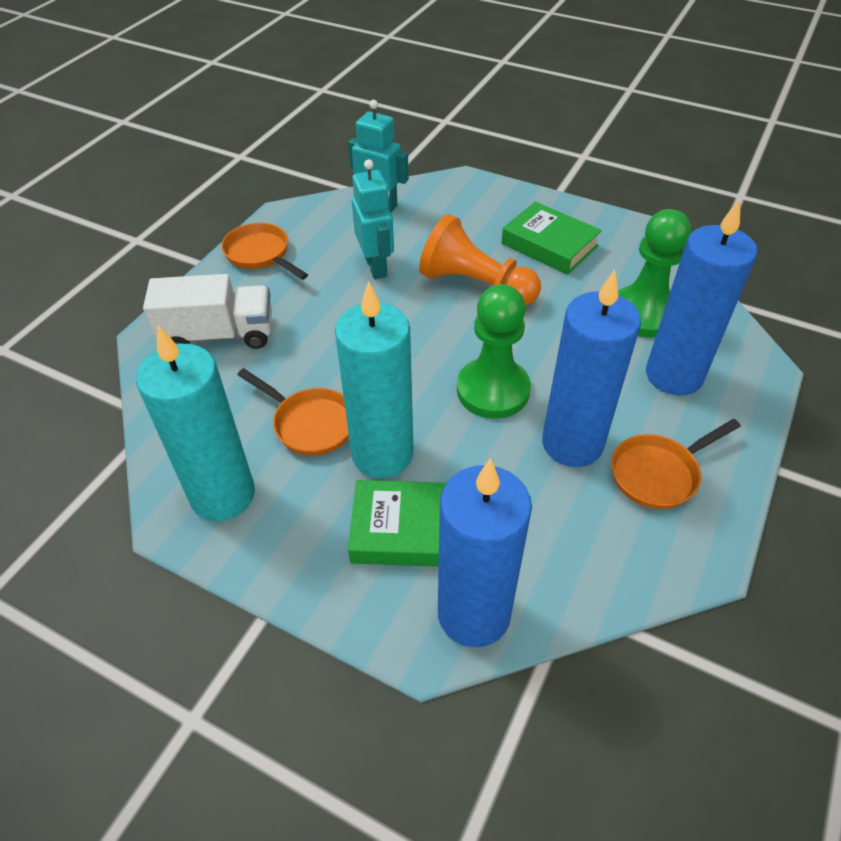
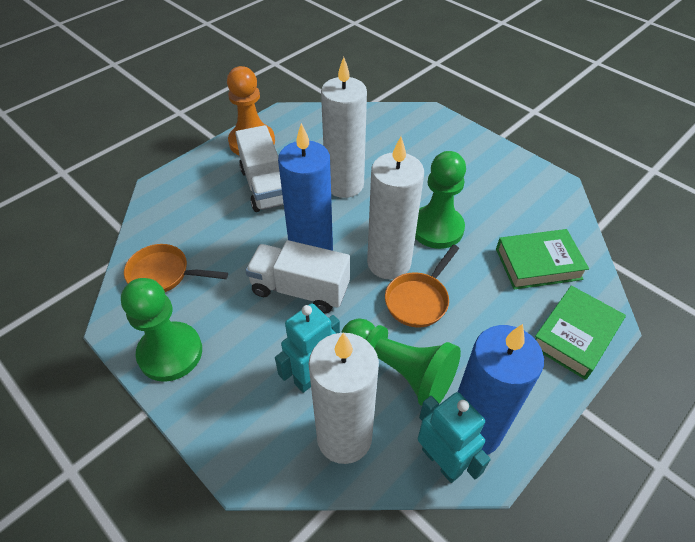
blue candle: [438,458,532,647] [542,269,641,467] [646,199,757,395] = 3 -> [278,123,333,251] [458,324,544,455] = 2
green pawn: [457,284,531,419] [618,209,691,338] = 2 -> [121,278,202,382] [341,318,461,406] [415,151,466,249] = 3
orange pan: [221,223,308,280] [237,368,349,456] [611,419,741,509] = 3 -> [124,244,228,292] [385,245,459,327] = 2
turquoise candle: [136,325,255,521] [335,281,414,478] = 2 -> none = 0
white candle: none = 0 -> [309,333,379,464] [321,57,367,198] [367,136,424,280] = 3
white truck: [143,274,272,349] = 1 -> [235,125,284,212] [245,240,350,313] = 2

